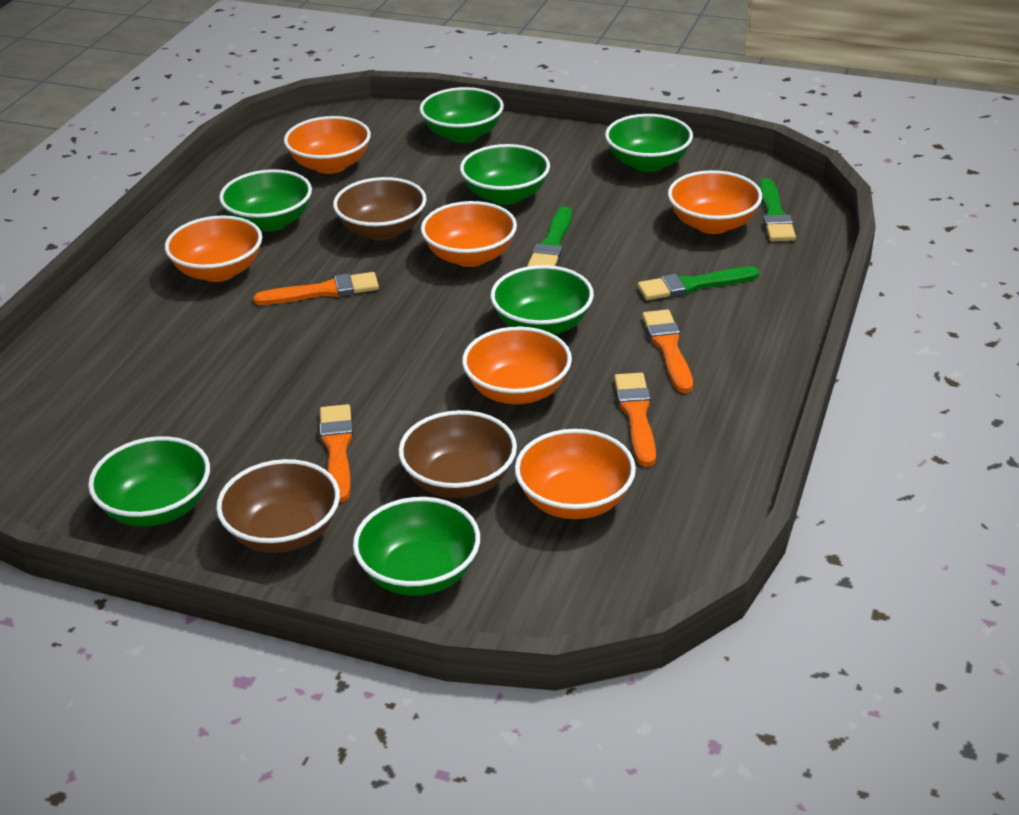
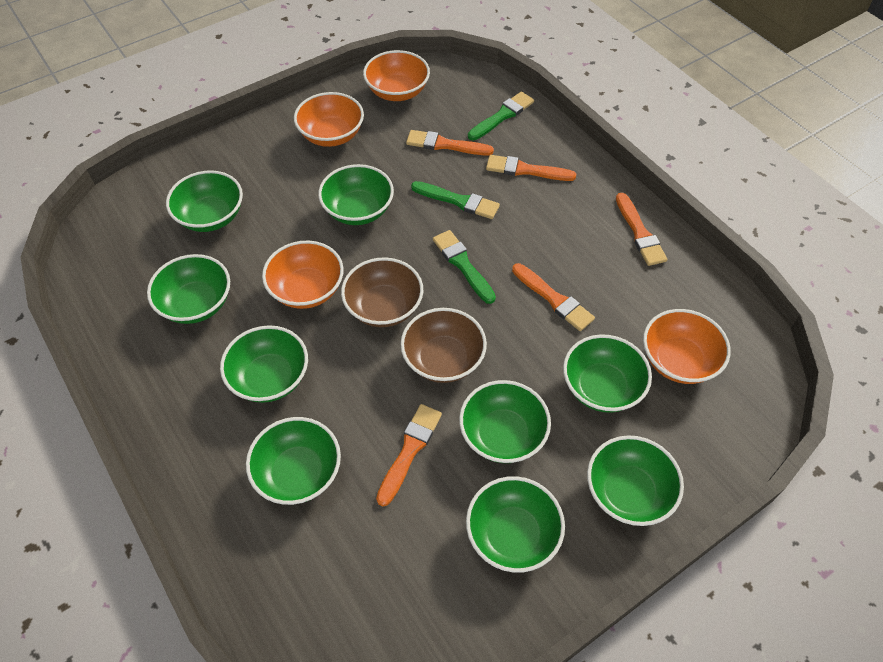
brown bowl: [216,459,340,553] [333,177,427,240] [398,410,517,498] = 3 -> [341,257,423,327] [401,308,487,383] = 2
green bowl: [88,436,210,527] [219,169,312,232] [353,497,480,596] [420,87,504,143] [460,144,550,205] [491,265,594,335] [605,114,693,172] = 7 -> [147,254,230,324] [166,170,243,232] [220,325,308,403] [246,417,341,505] [318,164,394,225] [459,380,551,463] [466,476,565,573] [563,334,652,413] [587,435,684,526] = 9
orange bowl: [165,215,262,282] [284,116,371,174] [421,201,517,267] [462,327,572,404] [515,429,636,519] [668,170,762,234] = 6 -> [262,241,344,309] [294,92,364,147] [363,50,430,101] [643,309,731,384] = 4
orange brush: [253,272,379,305] [319,404,353,502] [614,373,656,467] [642,309,693,393] = 4 -> [376,404,442,506] [406,130,494,155] [486,155,576,181] [512,263,595,331] [616,193,668,266] = 5

